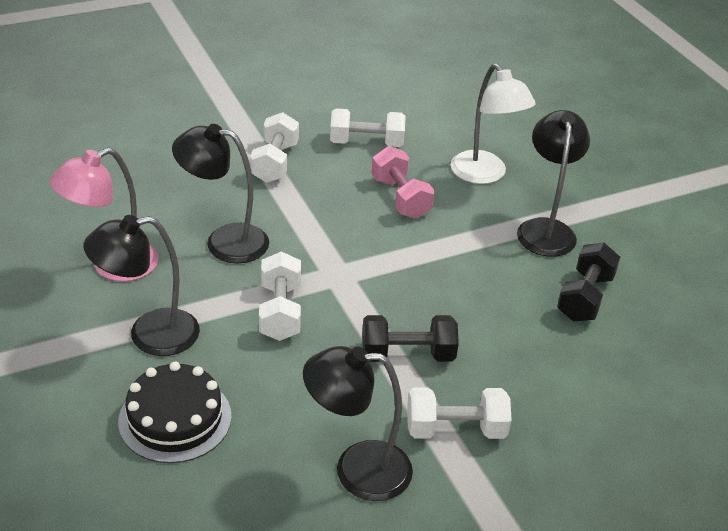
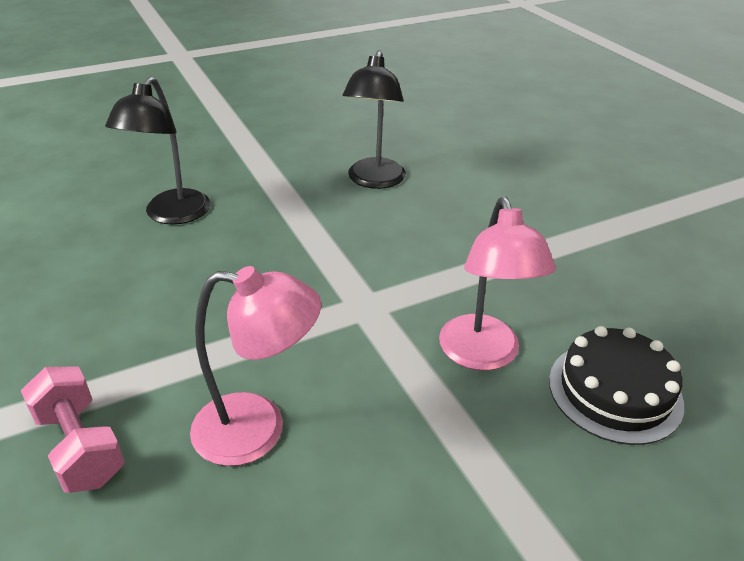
black dumbbell: [362,315,459,362] [557,243,620,322] = 2 -> none = 0
black lamp: [83,215,200,356] [172,124,269,264] [303,346,413,501] [517,110,590,257] = 4 -> [105,76,210,225] [342,50,406,189] = 2
pink lamp: [49,148,158,282] = 1 -> [190,266,321,466] [439,196,556,371] = 2
white dumbbell: [250,112,299,183] [259,251,301,341] [330,108,406,147] [407,387,512,439] = 4 -> none = 0
white lamp: [451,63,536,184] = 1 -> none = 0

